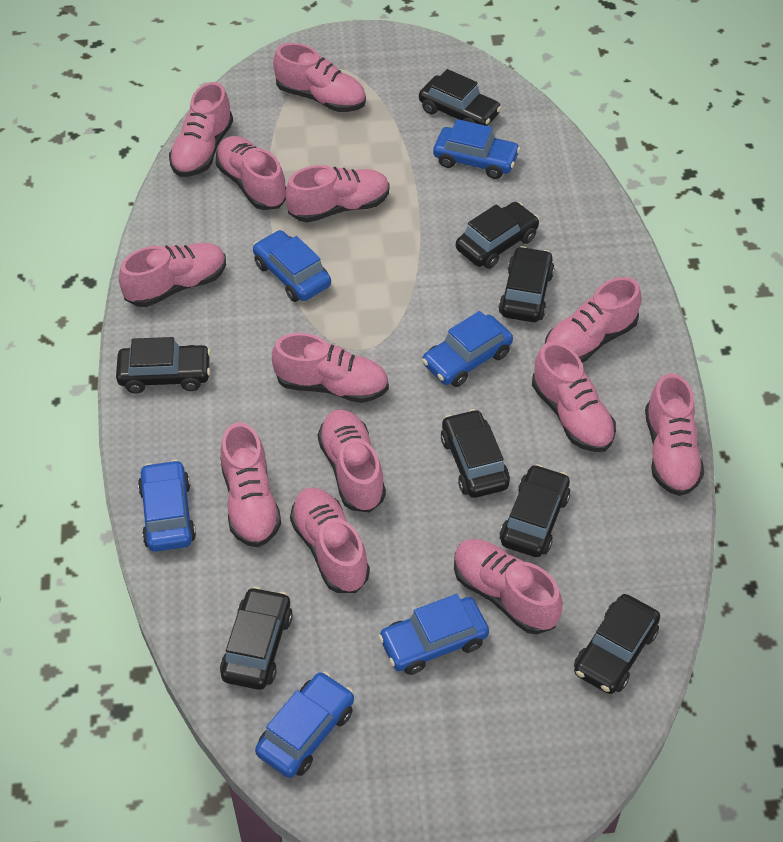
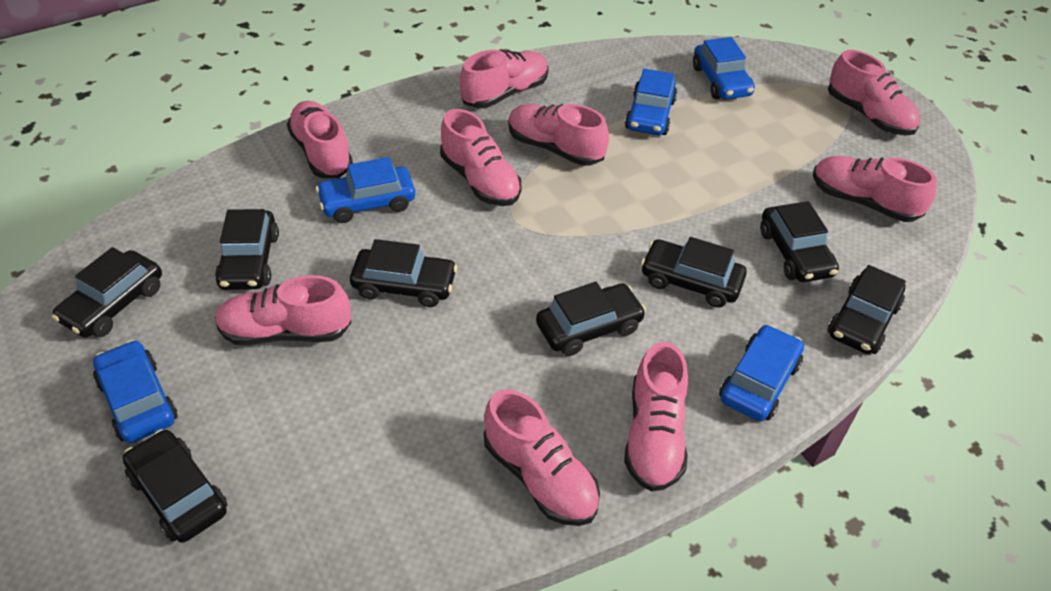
blue car: [138,460,196,552] [253,230,331,302] [255,672,354,778] [378,594,489,675] [422,311,513,387] [433,119,521,179] = 6 -> [93,340,178,443] [316,157,415,223] [625,68,677,135] [693,37,755,99] [719,324,804,421] = 5
pink shoe: [118,243,226,307] [169,82,233,177] [216,136,286,210] [220,422,281,547] [272,333,389,403] [273,43,366,112] [285,165,389,223] [290,487,370,593] [318,409,386,512] [454,539,562,634] [532,342,616,452] [545,277,641,363] [645,373,704,496] = 13 -> [215,275,352,345] [287,101,353,178] [440,109,522,206] [460,50,549,108] [484,389,600,526] [508,104,609,166] [624,342,688,492] [813,156,937,222] [828,50,920,136] = 9

